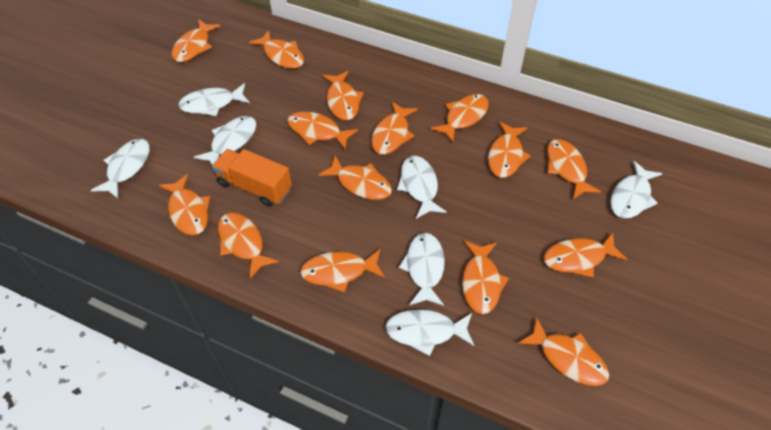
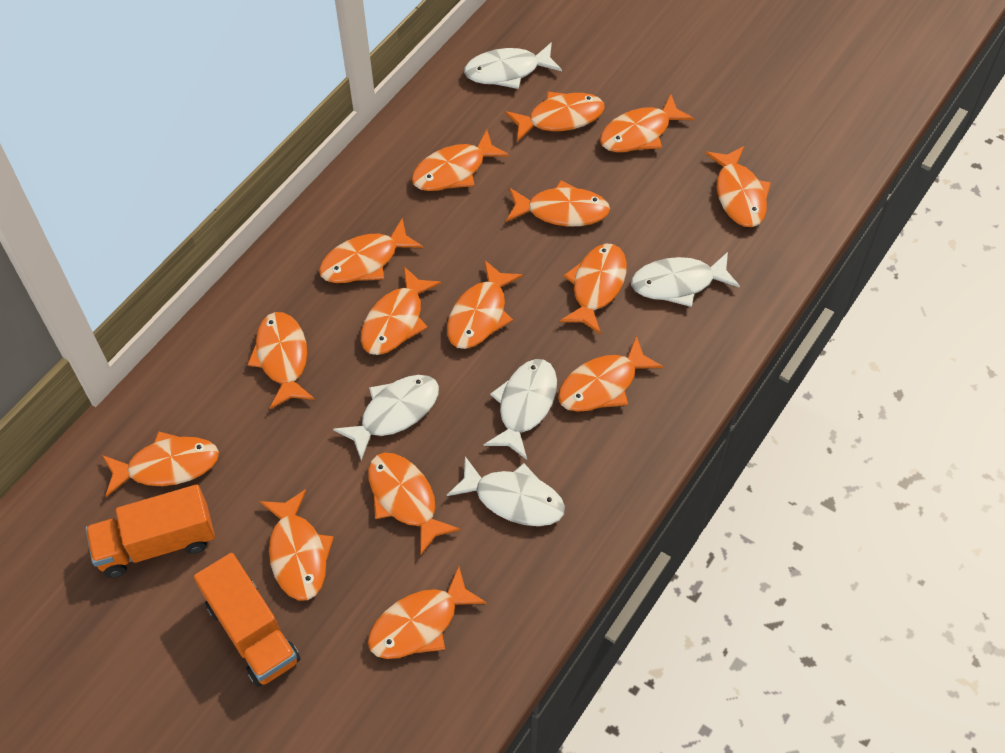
orange truck: [212,149,292,207] = 1 -> [85,484,215,578] [194,553,300,687] = 2
white fish: [91,139,150,199] [178,83,250,116] [194,116,256,165] [385,309,474,356] [397,156,447,219] [398,233,445,306] [610,161,662,219] = 7 -> [333,375,439,461] [447,457,565,526] [464,42,562,89] [484,359,557,460] [631,252,740,307] = 5

